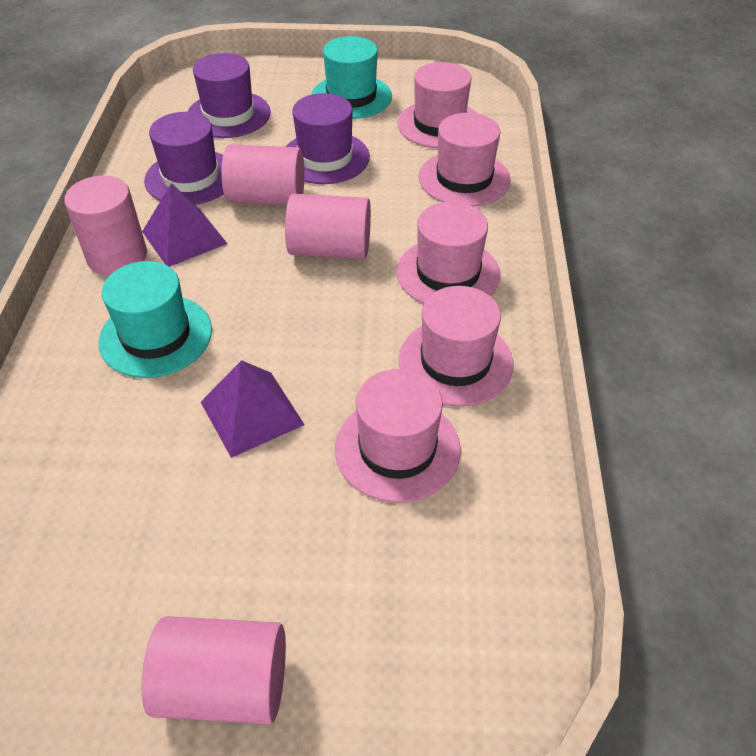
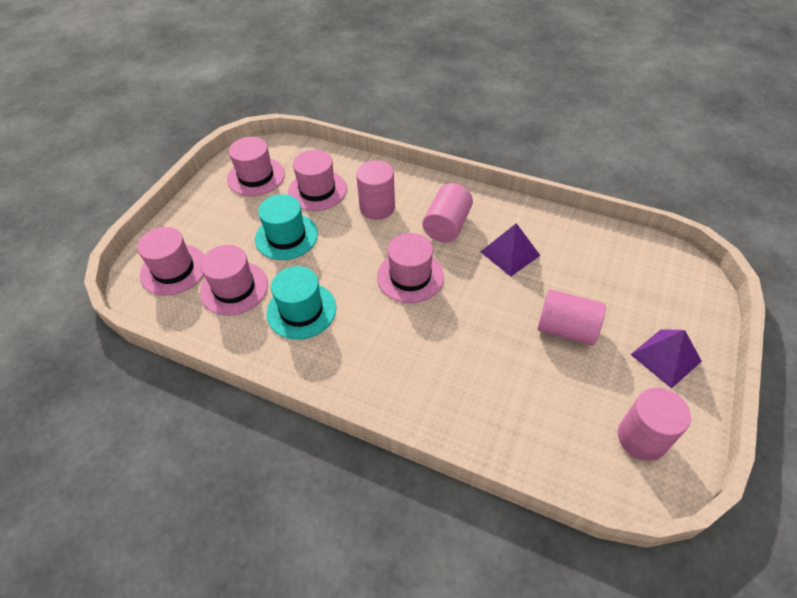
purple hat: [144,112,224,205] [188,53,270,138] [285,93,370,184] = 3 -> none = 0

